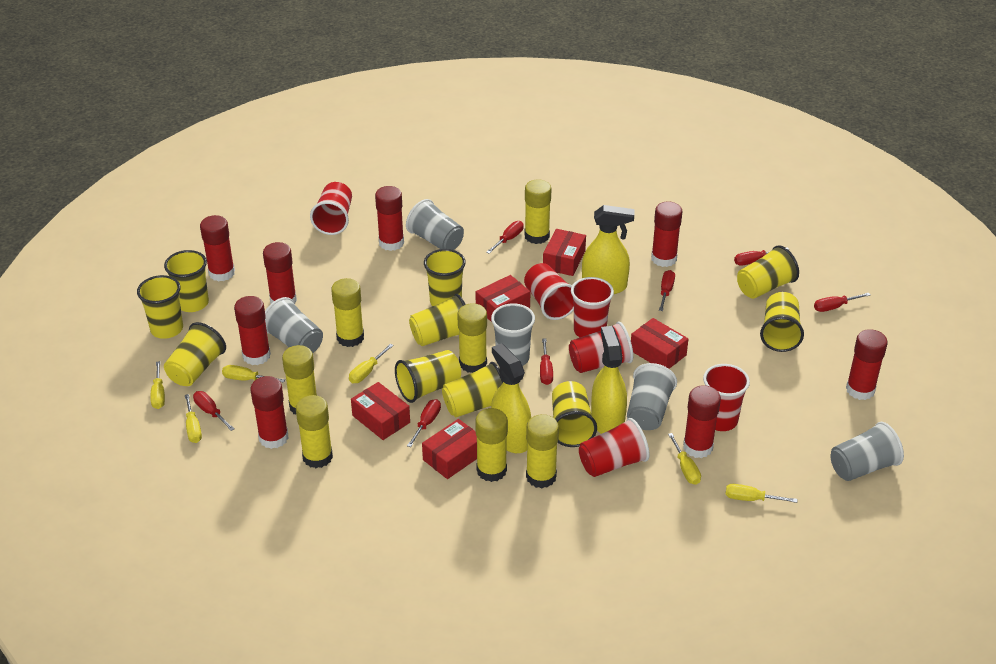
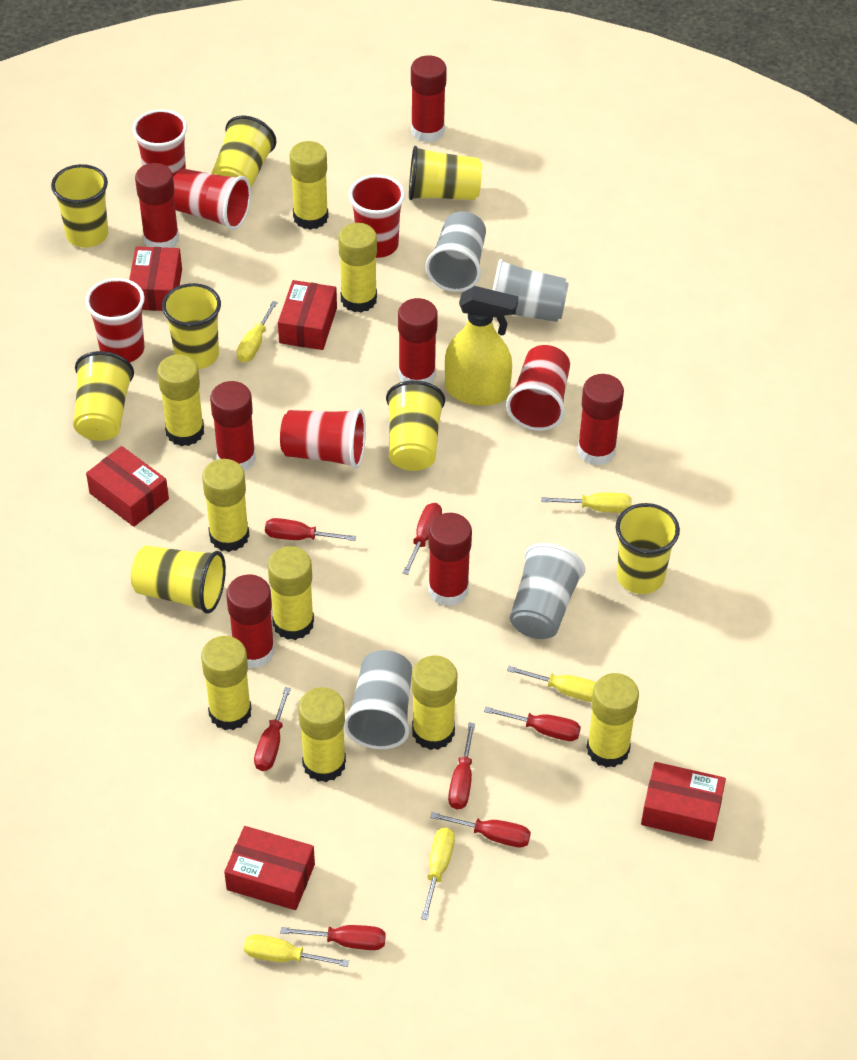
grey cup: [265,297,323,353] [406,199,464,250] [491,303,535,366] [627,363,677,430] [830,422,904,481] = 5 -> [344,650,412,749] [426,211,486,292] [493,259,569,322] [510,543,585,639] = 4
red glue stick: [200,215,235,282] [234,296,271,365] [250,376,289,449] [263,242,297,304] [375,186,404,251] [651,201,683,267] [683,385,721,458] [846,329,888,400] = 8 -> [135,163,179,248] [210,381,256,470] [226,575,275,669] [398,298,438,383] [411,55,447,143] [428,513,472,606] [577,374,624,466] = 7
yellow cup: [137,275,183,339] [164,250,209,312] [164,322,226,386] [395,350,461,403] [409,294,466,346] [424,249,466,306] [442,362,503,417] [552,381,597,447] [737,245,799,299] [760,292,804,352] = 10 -> [51,164,108,248] [73,351,134,441] [131,545,226,614] [162,283,221,369] [211,116,276,188] [386,380,445,471] [409,146,482,200] [615,503,680,594] = 8
yellow glue stick: [282,345,317,414] [296,395,333,468] [331,278,364,347] [457,303,487,373] [475,408,508,482] [525,179,552,244] [526,414,559,488] = 7 -> [157,354,204,446] [201,636,251,730] [202,459,249,552] [268,546,314,640] [289,141,329,230] [298,687,346,782] [338,223,377,313] [412,655,458,750] [587,673,639,768] = 9
yellow screwdriver: [150,361,165,409] [185,394,202,443] [222,365,285,383] [349,344,393,383] [668,433,701,485] [725,484,797,503] = 6 -> [237,301,278,363] [244,934,349,967] [421,828,455,920] [507,666,596,702] [541,493,632,513] = 5
yellow spray bottle: [491,343,531,453] [582,205,634,294] [591,326,627,434] = 3 -> [445,286,518,406] = 1

